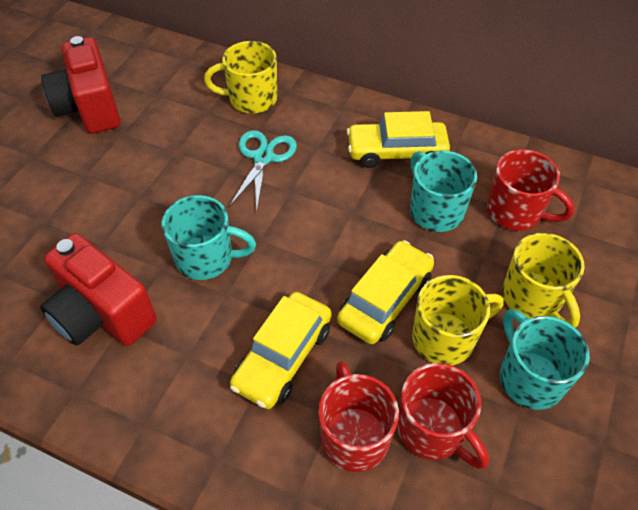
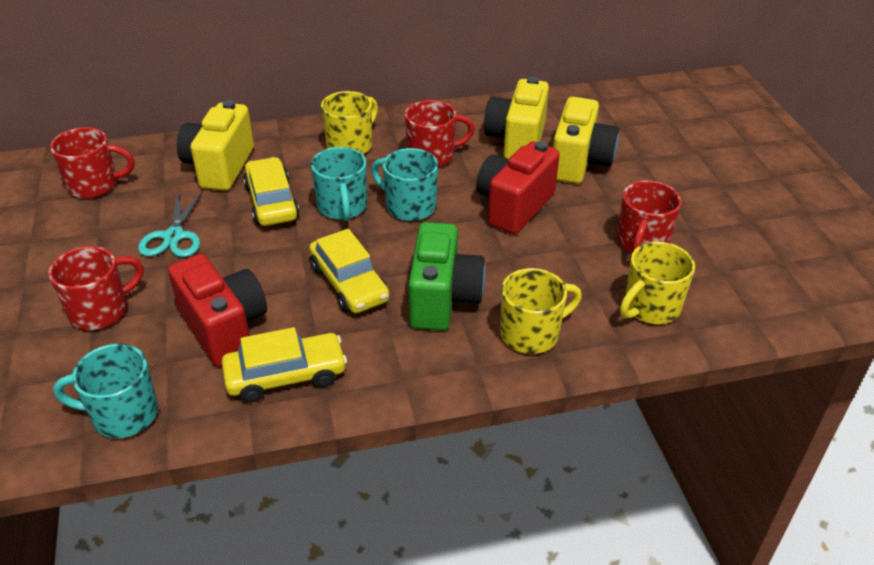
green camera: none = 0 -> [408,222,486,331] = 1
red mug: [318,361,399,472] [397,363,489,469] [487,149,575,231] = 3 -> [49,246,144,330] [50,127,135,198] [405,100,475,167] [617,180,682,253] = 4
yellow camera: none = 0 -> [177,100,254,191] [484,76,549,159] [553,97,619,184] = 3

